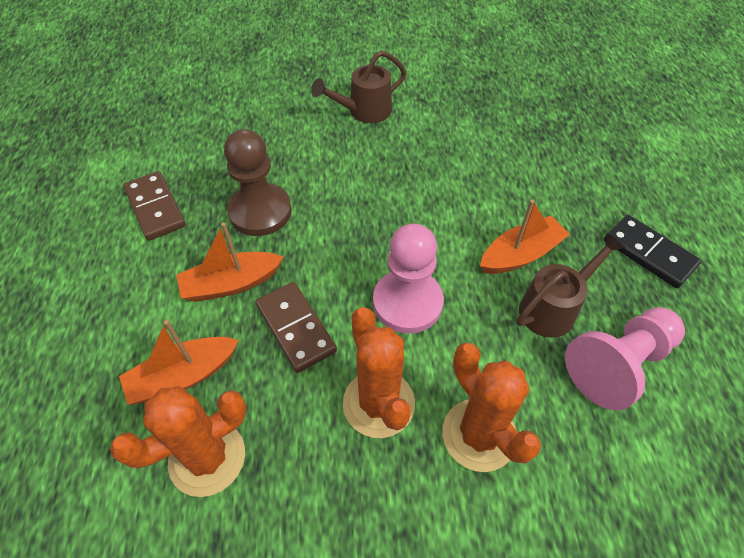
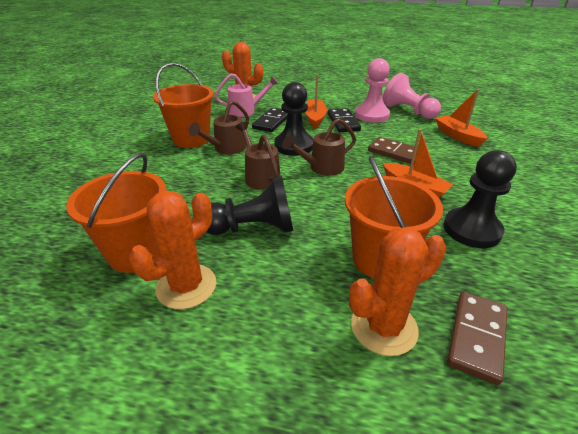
black domino: [604,215,701,288] = 1 -> [252,108,287,132] [328,108,361,132] = 2
black pawn: none = 0 -> [207,176,293,235] [274,82,314,156] [444,150,517,248] = 3
brown pawn: [224,129,292,236] = 1 -> none = 0
brown watering can: [311,50,406,123] [517,233,626,338] = 2 -> [189,100,249,155] [236,122,280,190] [282,118,356,176] = 3
orange bucket: none = 0 -> [66,153,166,273] [153,63,214,148] [345,156,443,278] = 3
pink watering can: none = 0 -> [215,73,278,117] = 1

